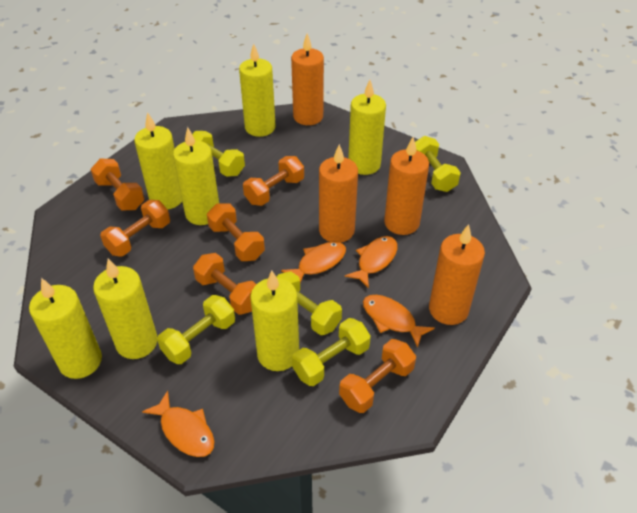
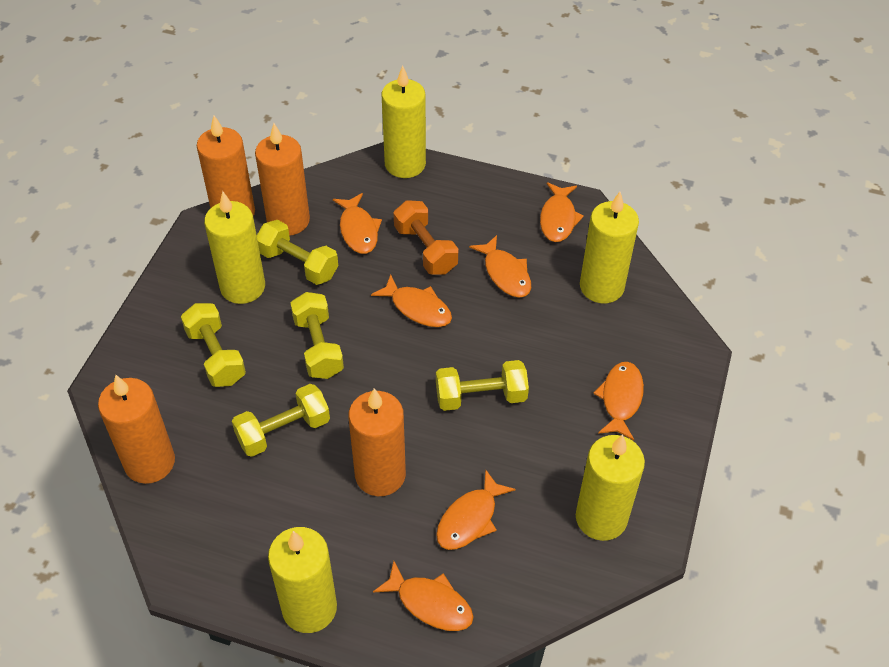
orange dumbbell: [91,158,145,210] [100,200,170,256] [193,253,256,315] [207,203,265,261] [243,156,304,206] [339,339,416,413] = 6 -> [394,200,458,275] = 1
orange fish: [142,391,215,457] [281,242,346,283] [345,236,397,288] [363,295,435,348] = 4 -> [333,193,382,254] [371,274,452,327] [373,561,473,631] [436,469,516,550] [469,235,531,298] [540,182,584,242] [593,362,644,440] = 7
yellow candle: [29,278,102,379] [93,259,158,359] [134,112,182,209] [173,127,219,225] [239,43,276,137] [250,271,299,371] [348,80,386,175] = 7 -> [204,191,265,304] [268,527,337,633] [382,66,426,178] [576,434,645,541] [580,192,639,303] = 5

